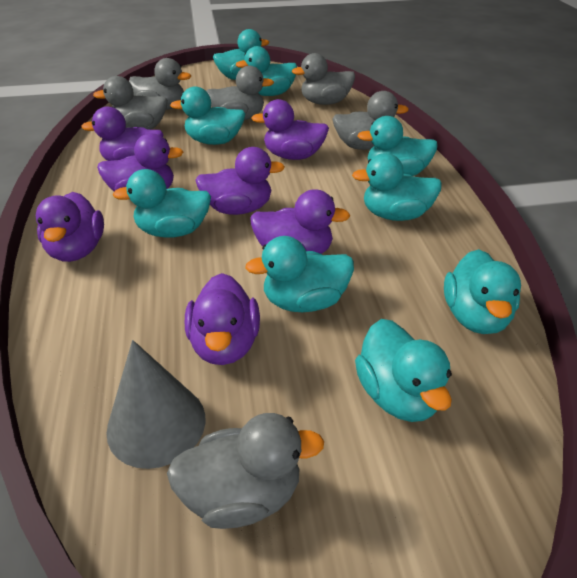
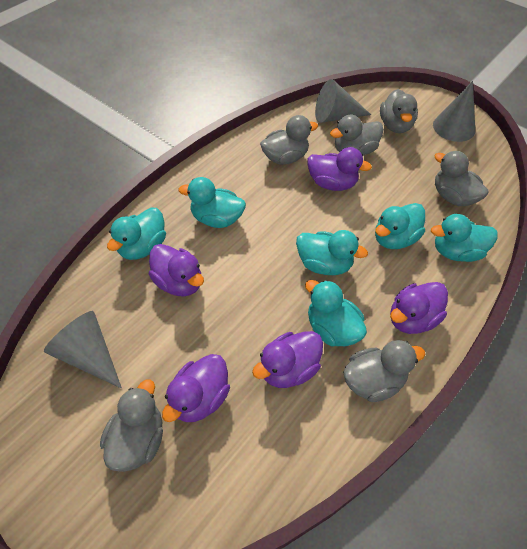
grey cone: [106,340,205,469] = 1 -> [44,311,122,388] [315,79,371,123] [433,81,475,142] = 3
purple duck: [36,192,104,262] [81,107,163,161] [97,133,183,191] [185,273,260,365] [195,147,285,215] [250,189,350,254] [251,99,329,160] = 7 -> [149,244,204,297] [162,354,230,422] [252,331,323,388] [307,147,372,191] [390,282,448,334] = 5
turquoise duck: [113,169,211,238] [170,86,245,145] [213,29,269,80] [236,46,297,96] [245,236,354,312] [352,153,442,221] [355,319,452,422] [357,116,438,176] [444,249,521,334] = 9 -> [107,207,166,260] [179,177,246,228] [296,230,368,275] [305,280,367,347] [375,203,425,249] [431,214,498,262] = 6

